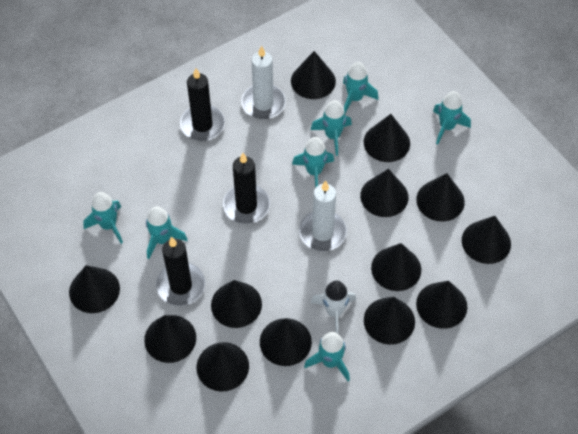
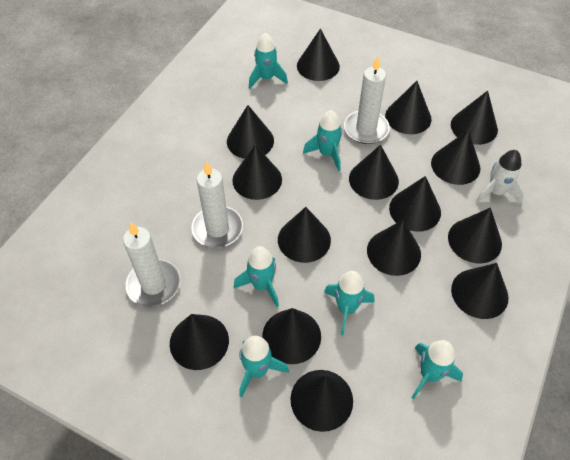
black candle: [156,237,205,306] [180,68,225,141] [223,153,270,224] = 3 -> none = 0
black cone: [69,265,120,313] [144,315,196,363] [196,342,249,391] [211,280,262,328] [260,318,312,366] [291,51,336,99] [360,169,409,217] [364,114,410,162] [364,297,415,345] [371,243,421,291] [416,173,465,222] [416,281,467,329] [462,216,511,264] = 13 -> [170,314,229,370] [227,105,274,159] [232,145,282,200] [262,308,321,364] [278,207,331,263] [290,370,353,432] [297,29,340,81] [349,145,399,200] [367,220,421,276] [385,81,432,134] [389,176,441,232] [431,130,481,185] [448,207,502,263] [451,91,498,145] [451,263,509,319] = 15
turquoise rocket: [83,192,123,244] [146,206,188,259] [292,137,334,188] [304,332,350,381] [311,100,352,156] [343,62,378,114] [433,91,471,144] = 7 -> [234,246,279,307] [239,336,289,398] [249,33,288,89] [303,110,342,172] [324,271,374,335] [411,340,463,399] = 6
white candle: [241,45,286,119] [299,181,347,251] = 2 -> [123,222,180,307] [191,161,243,248] [344,56,390,144] = 3

